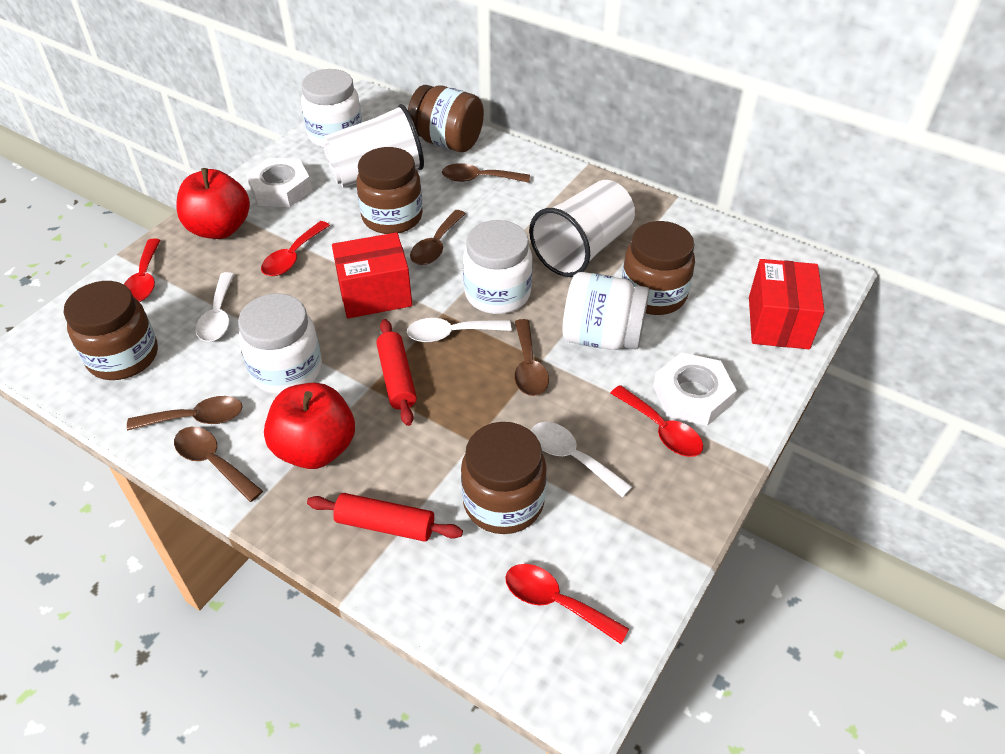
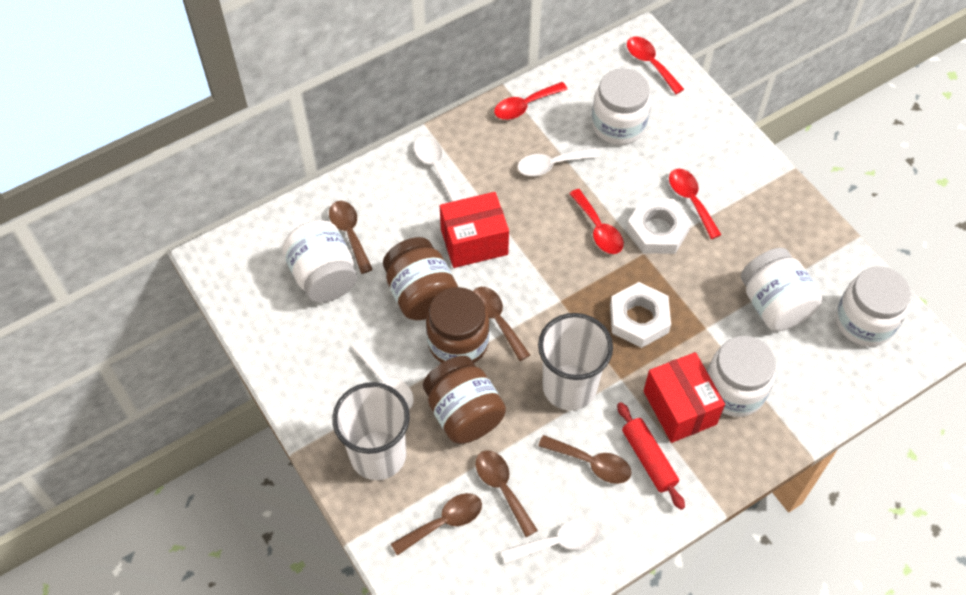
brown jar: [64,281,158,380] [356,147,423,234] [408,85,484,152] [461,422,547,534] [622,221,695,315] = 5 -> [383,237,458,320] [423,356,506,444] [426,287,490,363] = 3
red apple: [176,168,250,239] [264,382,355,469] = 2 -> none = 0
red rolling pin: [307,493,463,542] [376,319,417,426] = 2 -> [617,402,685,510] = 1
white jar: [238,294,322,394] [301,69,362,147] [463,220,532,314] [562,272,649,350] = 4 -> [282,220,357,303] [592,68,651,145] [707,336,776,417] [741,248,823,331] [836,267,911,346] = 5
white spoon: [196,272,234,342] [407,318,512,342] [531,422,632,498] = 3 -> [352,341,414,409] [414,137,463,202] [501,518,600,564] [518,148,599,176] = 4

